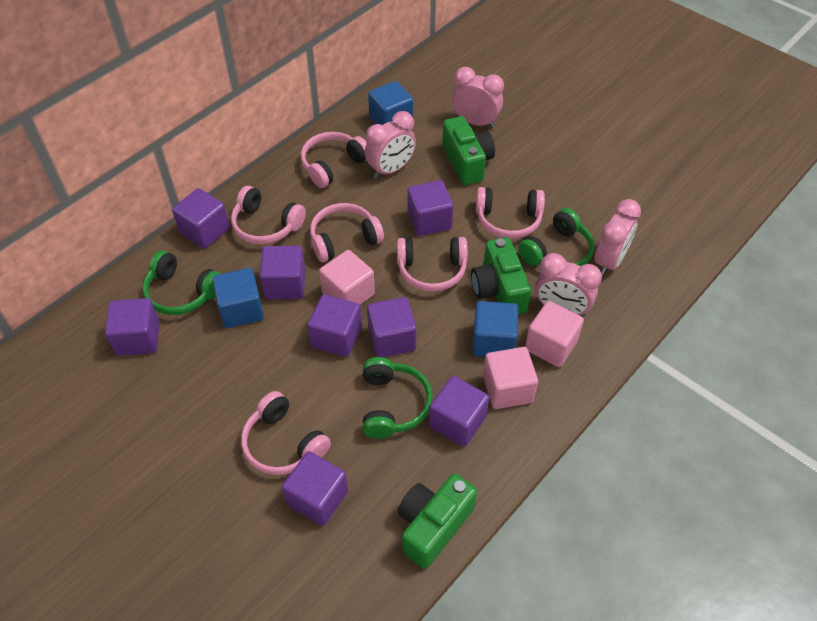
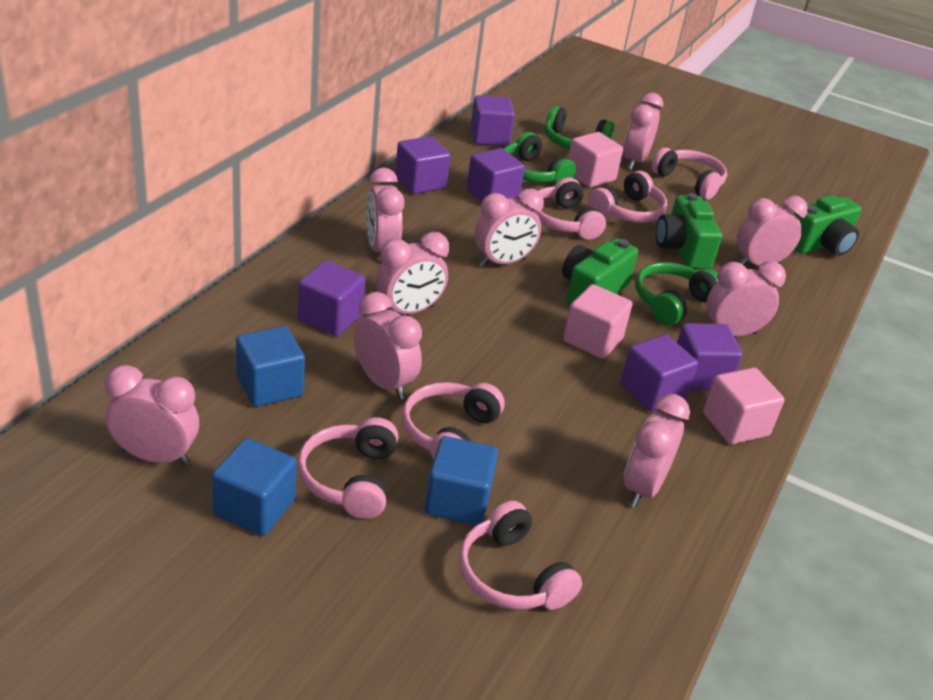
pink clock: [365,111,416,179] [452,67,504,128] [535,253,602,317] [594,199,641,276] = 4 -> [105,365,199,466] [354,292,422,400] [366,167,405,252] [376,232,449,314] [475,188,544,267] [623,92,663,170] [624,394,690,507] [707,261,786,336] [737,195,808,266] = 9
purple cube: [105,298,160,356] [172,188,230,249] [259,246,305,299] [282,451,348,526] [307,294,362,357] [367,297,416,357] [408,180,453,236] [429,376,489,447] = 8 -> [298,261,366,336] [395,136,451,194] [467,148,525,201] [470,95,515,146] [620,335,698,412] [677,323,742,390] = 6

